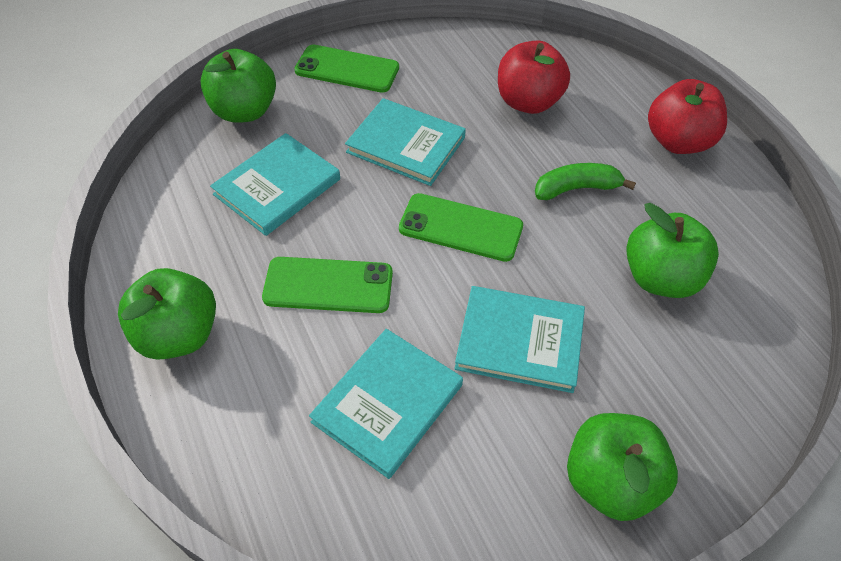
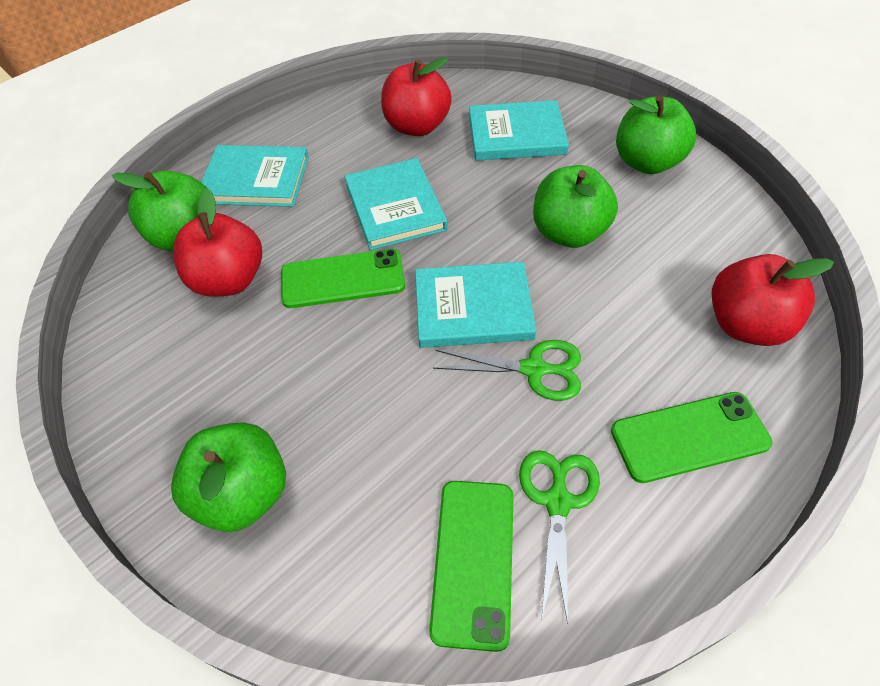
green banana: [535,163,636,200] = 1 -> none = 0
green scissors: none = 0 -> [433,340,581,401] [519,450,600,625] = 2
red apple: [498,41,570,114] [648,79,727,154] = 2 -> [173,188,262,297] [381,57,452,136] [712,254,834,346] = 3

